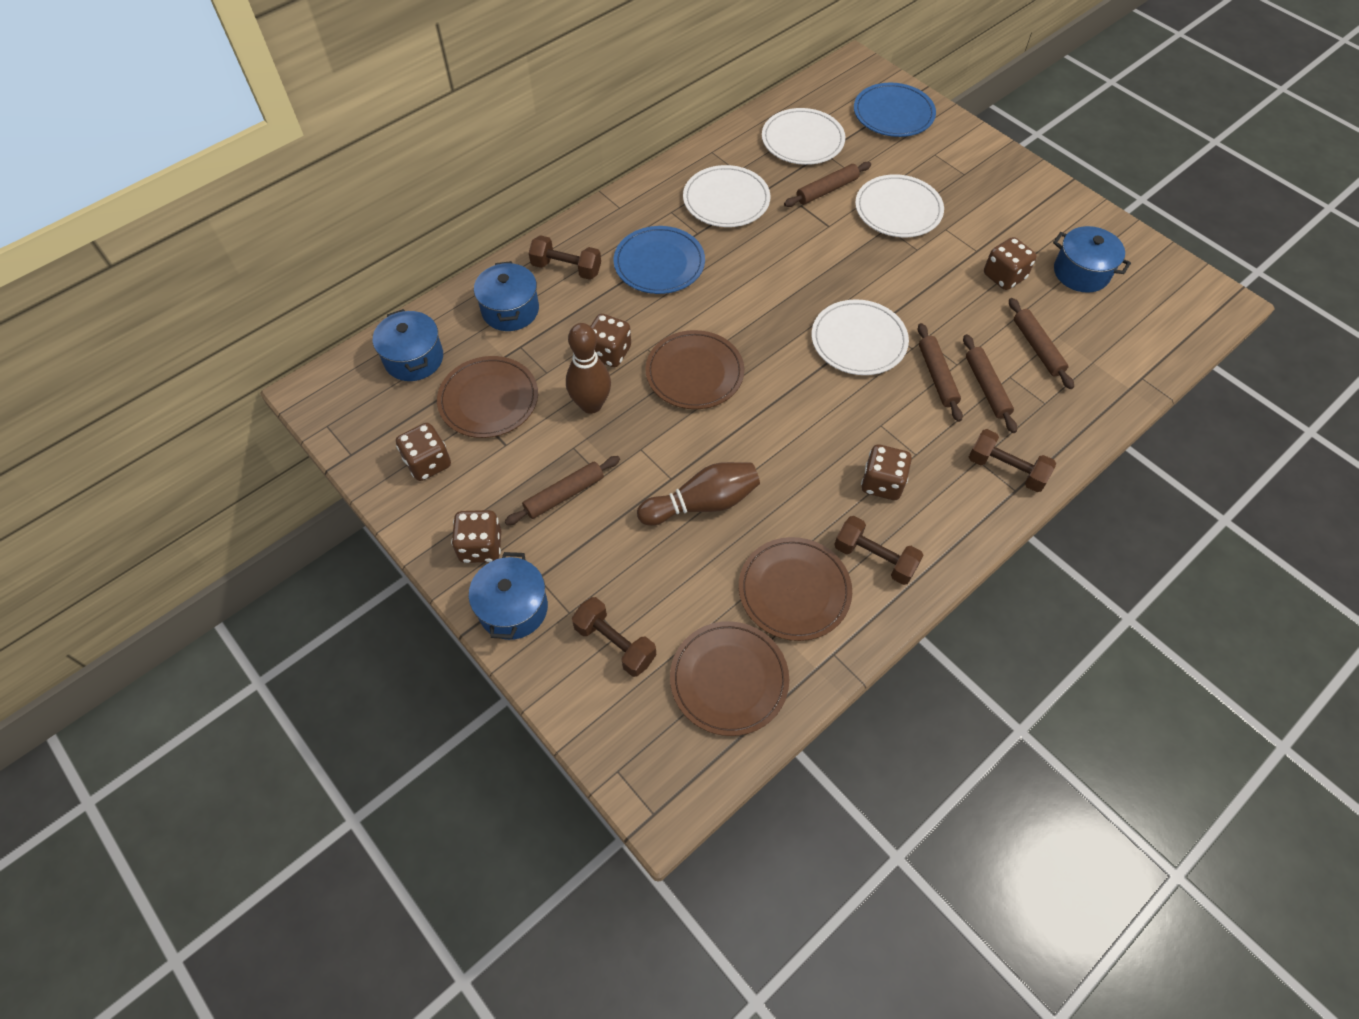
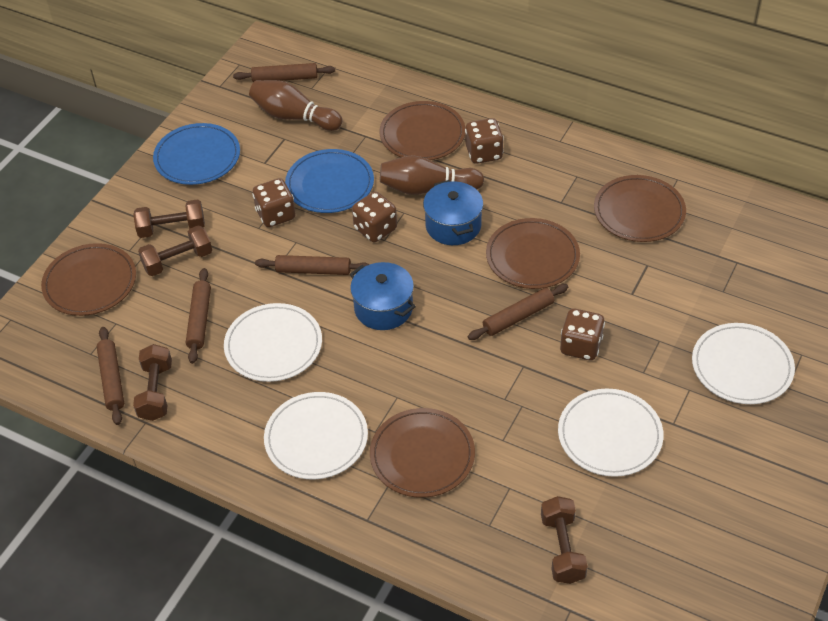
blue pot: [373,309,443,381] [469,552,548,640] [474,261,539,331] [1053,226,1131,293] = 4 -> [350,262,416,330] [423,180,483,245] = 2
brown dice: [396,423,451,481] [451,510,501,563] [590,314,631,367] [861,445,912,500] [984,237,1037,290] = 5 -> [252,178,296,227] [352,192,397,243] [465,118,504,164] [560,308,605,360] = 4
brown plate: [437,356,538,438] [645,330,744,409] [670,621,789,736] [739,537,852,641] = 4 -> [41,243,136,316] [370,408,475,498] [380,101,465,160] [486,218,580,289] [594,175,686,242] = 5

